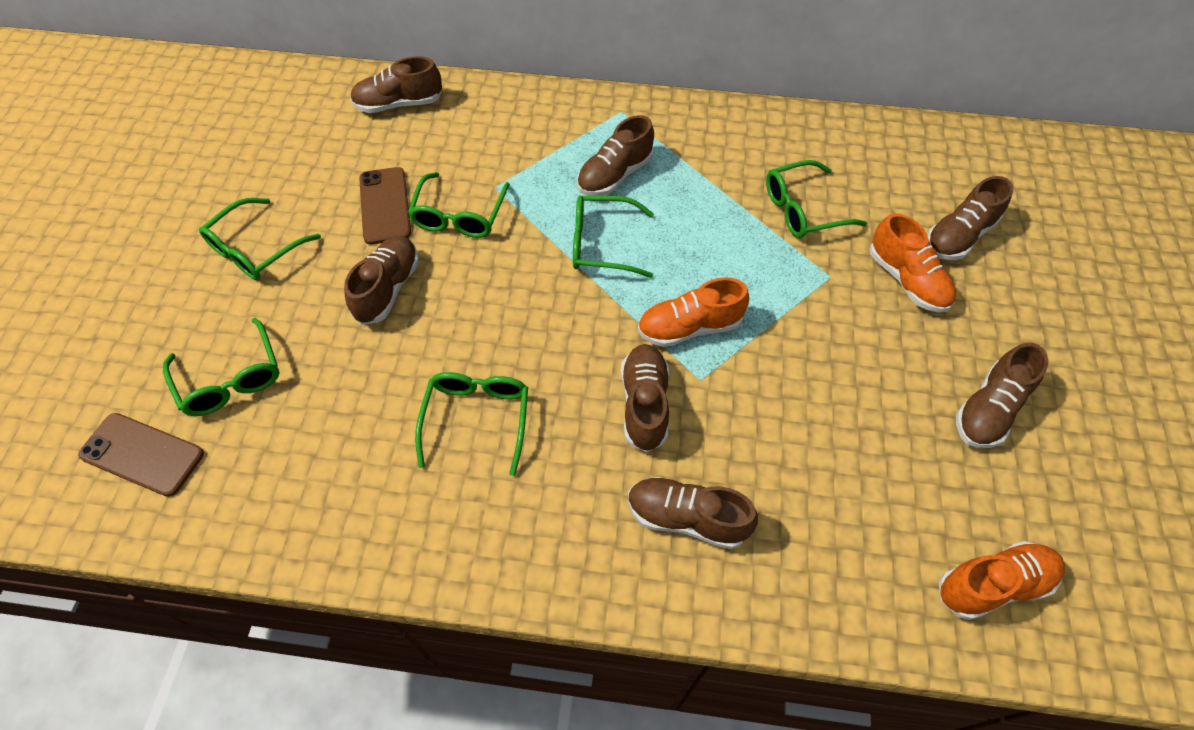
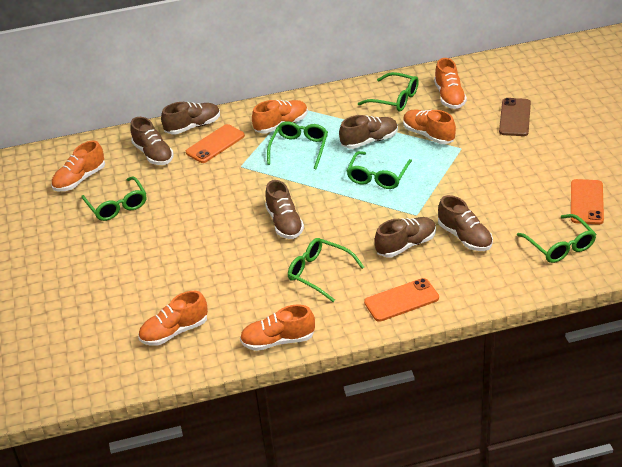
brown phone: [78,413,204,497] [359,167,411,245] = 2 -> [499,98,531,136] = 1
brown shoe: [344,236,419,325] [350,56,442,113] [577,115,654,196] [621,344,669,452] [628,477,758,549] [927,176,1013,260] [956,343,1048,448] = 7 -> [130,117,174,165] [161,102,220,135] [265,180,304,239] [339,115,398,149] [375,217,436,257] [438,195,493,251] = 6
orange phone: none = 0 -> [186,124,245,163] [364,278,439,322] [571,179,604,225] = 3
orange shoe: [638,278,749,347] [869,213,956,312] [939,541,1065,620] = 3 -> [51,141,105,191] [138,291,208,346] [240,304,315,351] [252,100,308,134] [403,110,456,144] [434,58,467,109] = 6

